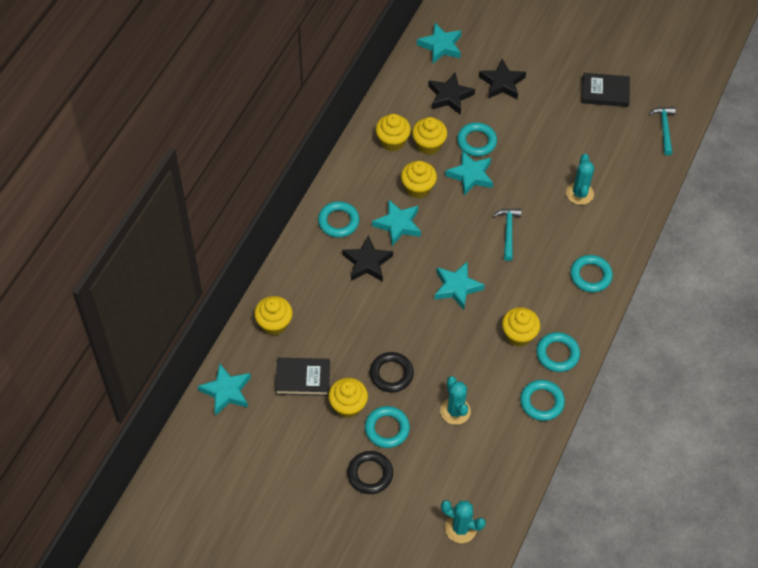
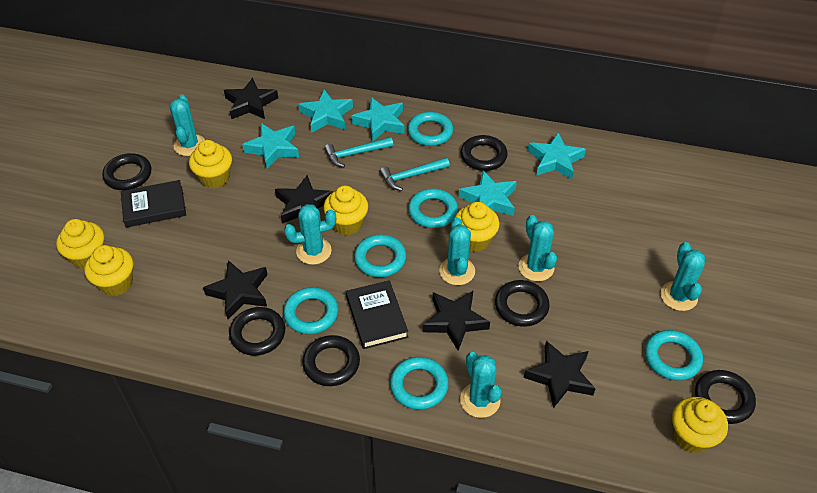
black ring: [347,451,393,494] [370,352,414,392] = 2 -> [102,153,151,190] [229,307,285,356] [302,335,360,386] [461,135,508,171] [495,280,550,327] [695,370,756,424] = 6
black star: [342,235,393,282] [428,73,475,114] [479,59,526,99] = 3 -> [203,260,268,319] [224,78,278,119] [275,175,334,224] [423,291,490,351] [524,341,596,408] = 5
turquoise cactus: [440,376,471,425] [441,500,486,543] [566,154,594,205] = 3 -> [170,94,205,156] [284,204,336,265] [439,218,475,285] [460,352,502,418] [518,215,557,281] [661,242,705,311] = 6

